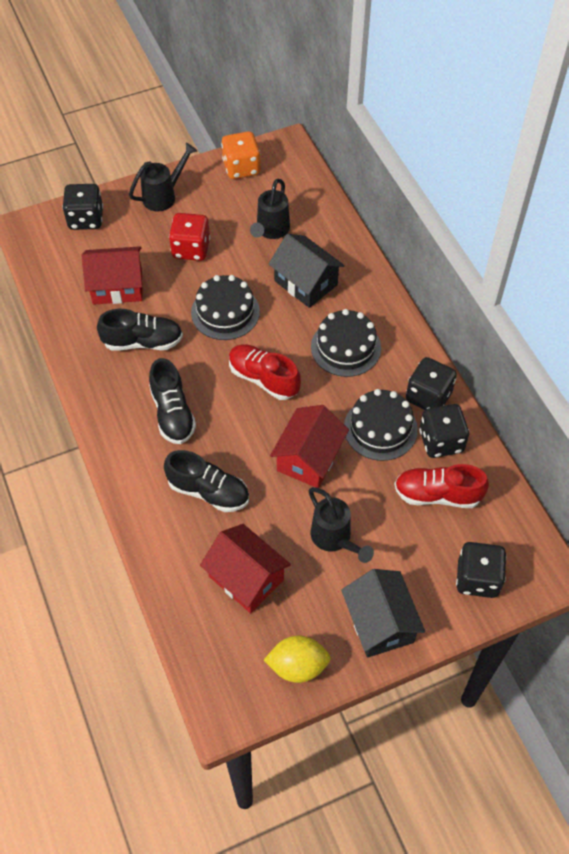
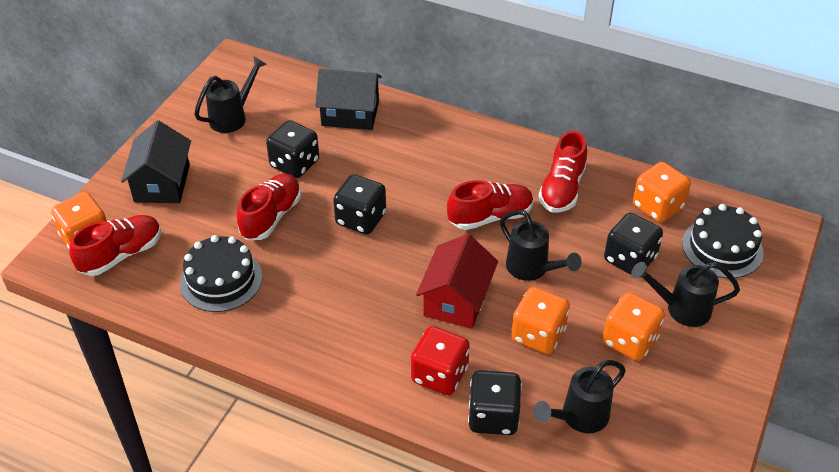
black cake: [191,275,260,340] [311,309,381,377] [344,389,418,461] = 3 -> [180,235,262,312] [682,204,763,278] = 2
black shoe: [97,309,183,350] [149,358,196,444] [164,450,249,512] = 3 -> none = 0
black watering can: [129,143,197,212] [250,179,290,239] [309,487,374,563] = 3 -> [194,56,267,133] [500,210,581,281] [533,360,626,433] [631,262,740,327] = 4
orange dice: [221,131,260,179] = 1 -> [51,192,107,248] [511,287,570,354] [602,292,665,361] [633,162,691,223] = 4
red house: [82,246,143,305] [200,524,291,613] [270,405,349,488] = 3 -> [416,234,498,329] = 1
red shoe: [229,344,301,400] [394,464,489,508] = 2 -> [69,215,161,276] [237,174,301,240] [447,180,533,230] [539,131,587,212] = 4
yellow lemon: [264,635,331,683] = 1 -> none = 0

